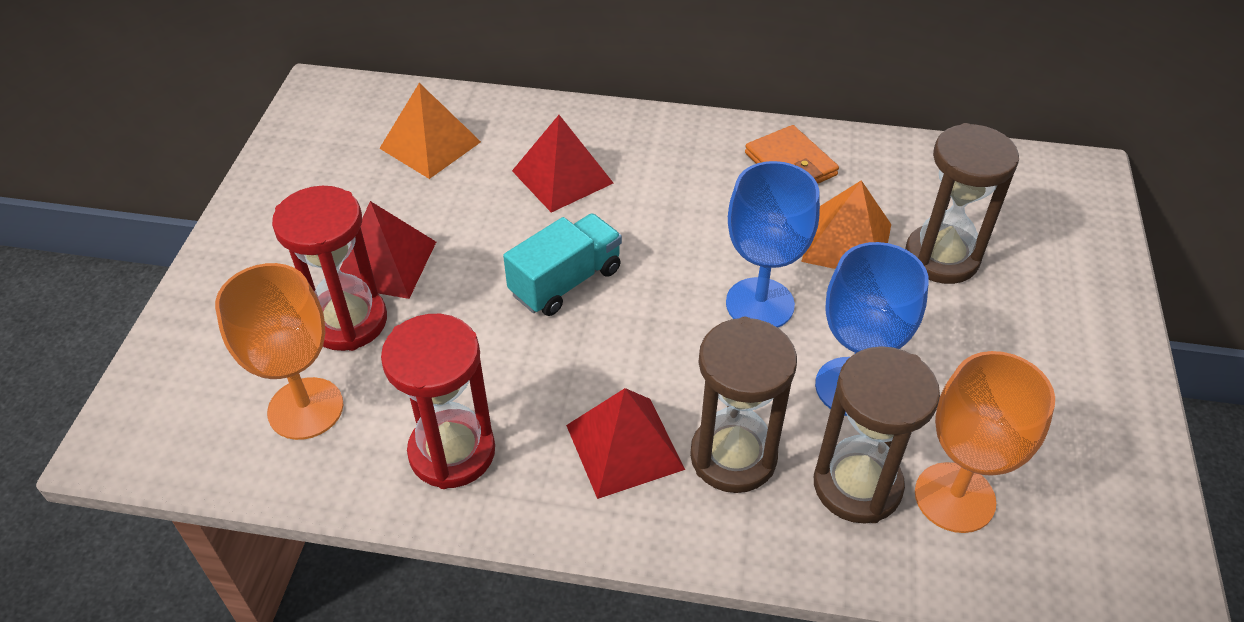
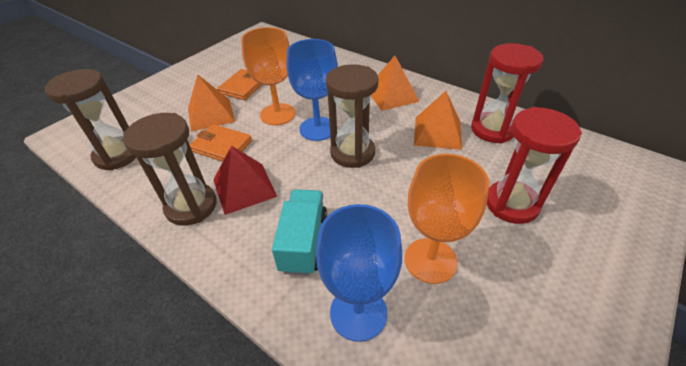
orange pyramid: [379,83,481,179] [801,180,891,269] = 2 -> [188,74,235,132] [371,56,420,111] [414,91,462,150] = 3
orange wallet: [745,125,839,184] = 1 -> [190,124,252,162] [217,69,263,100] = 2
red pyramid: [340,201,436,299] [512,115,613,213] [566,388,685,499] = 3 -> [213,146,277,215] = 1

